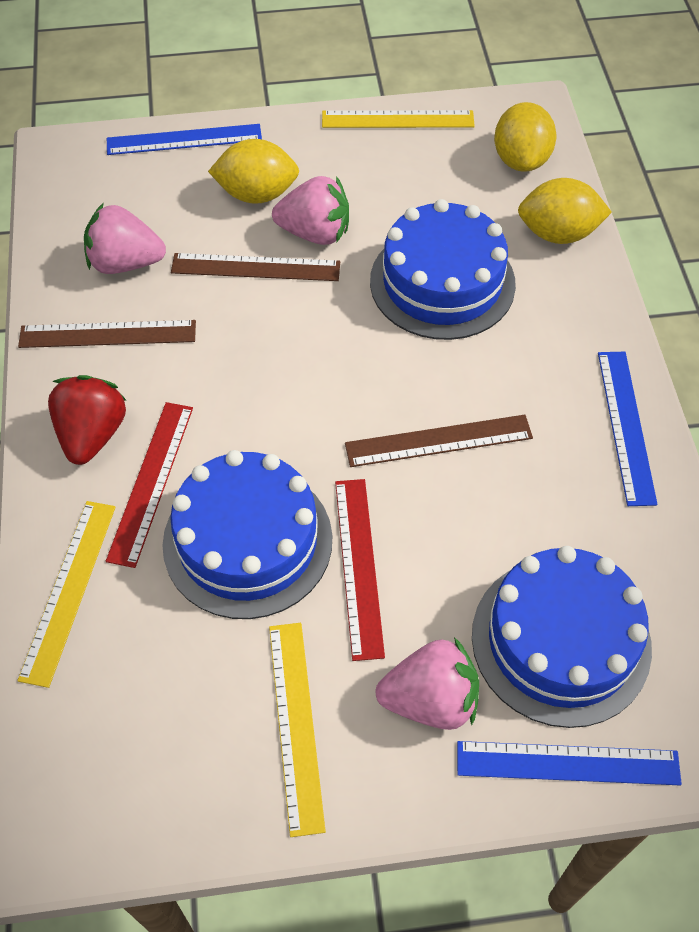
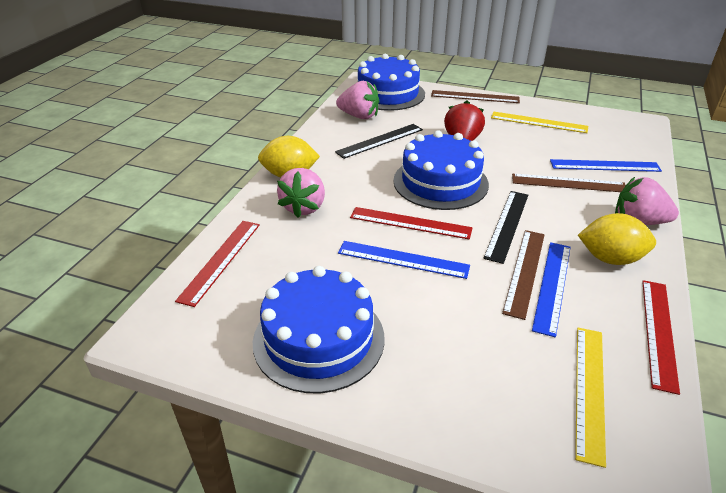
black ruler: none = 0 -> [335,124,423,159] [483,191,528,264] = 2
red ruler: [106,402,193,568] [335,479,385,661] = 2 -> [175,221,260,307] [350,207,473,239] [642,280,680,395] = 3
yellow lemon: [208,139,299,204] [494,102,557,172] [518,178,612,244] = 3 -> [258,136,320,178] [578,213,656,265] = 2
yellow ruler: [17,501,116,688] [269,623,326,837] [322,110,475,128] = 3 -> [491,112,588,133] [575,328,606,468] = 2

